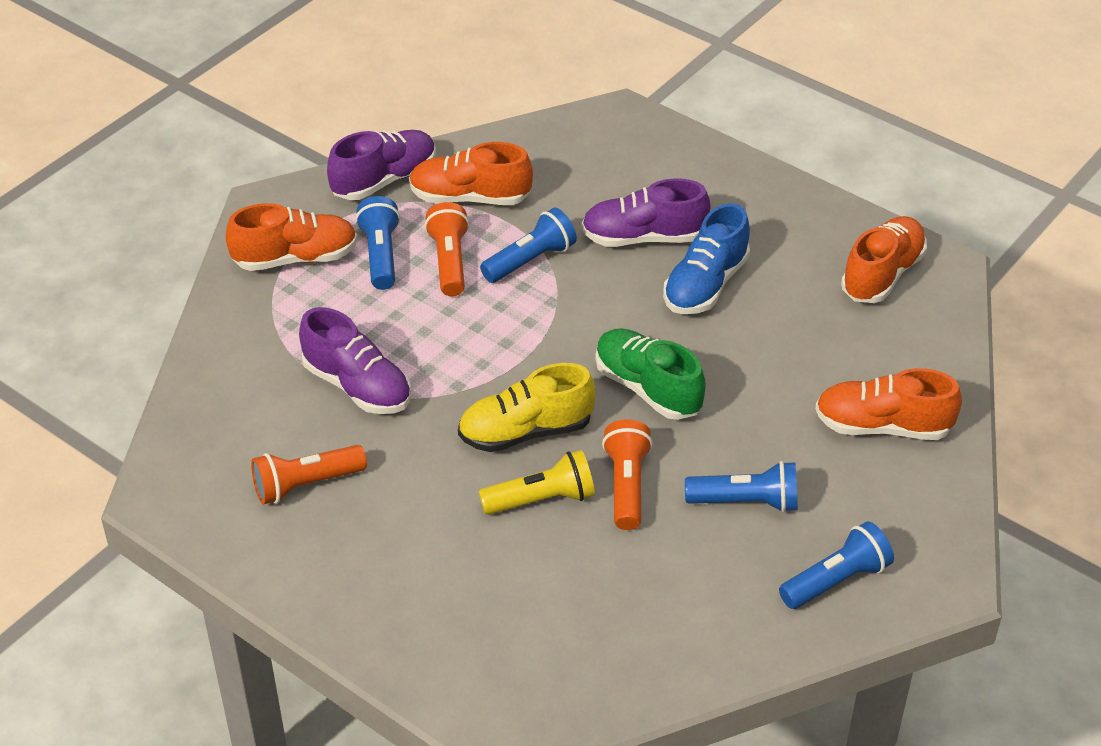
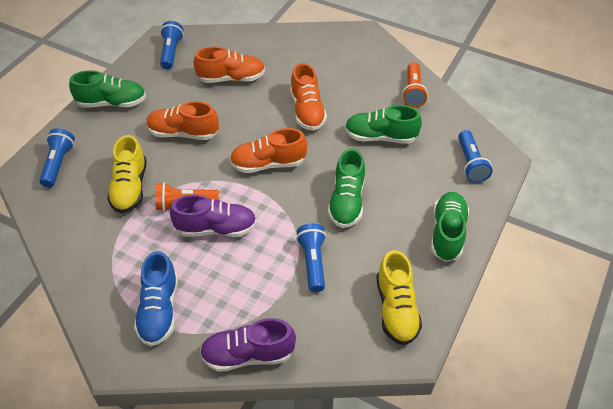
green shoe: [595,328,706,420] = 1 -> [69,70,146,108] [328,148,365,228] [345,105,422,144] [431,192,469,262] = 4
orange flashlight: [251,445,367,504] [424,202,469,296] [602,419,653,530] = 3 -> [155,182,219,211] [402,62,428,108] = 2
purple shoe: [299,307,411,414] [327,130,436,200] [582,178,711,247] = 3 -> [170,194,257,237] [200,318,296,372] = 2
yellow flashlight: [479,450,595,515] = 1 -> none = 0
yellow shoe: [458,363,596,452] = 1 -> [107,135,147,213] [376,250,422,345] = 2

